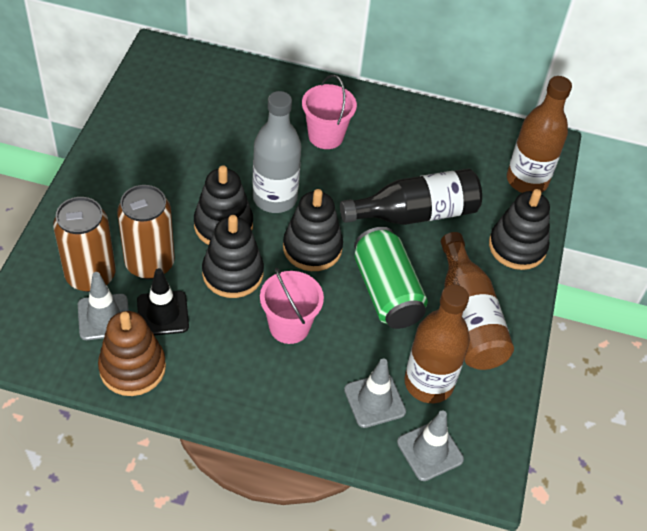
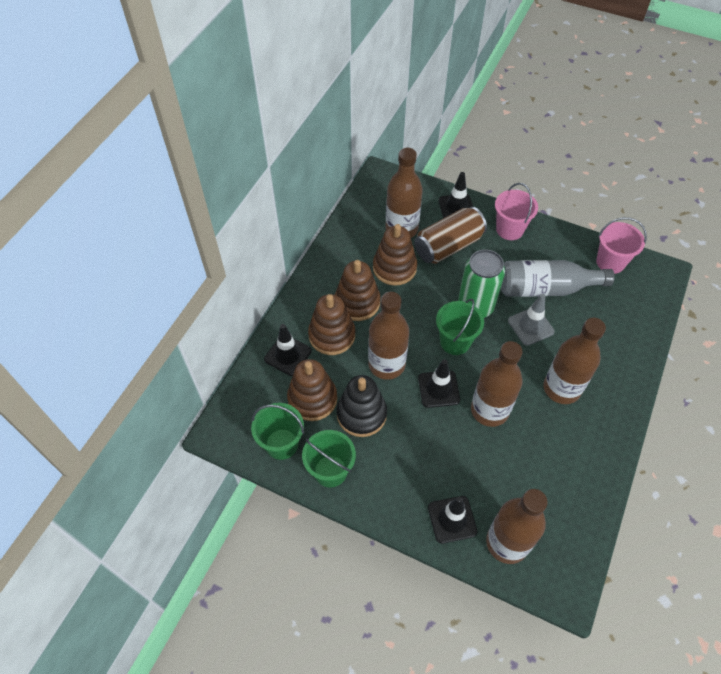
black bottle: [340,168,482,225] = 1 -> none = 0
black stacking toy: [194,165,253,245] [202,215,264,298] [283,189,343,271] [489,189,550,270] = 4 -> [337,375,387,437] = 1
black traffic cone: [137,268,189,335] = 1 -> [264,324,311,376] [418,359,460,408] [428,496,477,544] [438,172,473,218] = 4
brown bottle: [404,284,470,403] [441,232,514,370] [507,76,572,193] = 3 -> [368,292,409,380] [386,148,423,238] [471,341,523,427] [486,489,548,564] [543,318,606,404] = 5
brown can: [53,197,116,292] [117,185,175,279] = 2 -> [414,207,487,264] = 1
brown stacking toy: [98,311,166,396] = 1 -> [287,359,337,421] [308,294,355,355] [335,260,380,321] [373,224,417,286] = 4
green bucket: none = 0 -> [251,403,304,460] [302,430,356,487] [436,299,484,355] = 3
grey traffic cone: [78,272,129,340] [344,359,406,428] [397,410,464,481] = 3 -> [508,294,555,346] = 1

